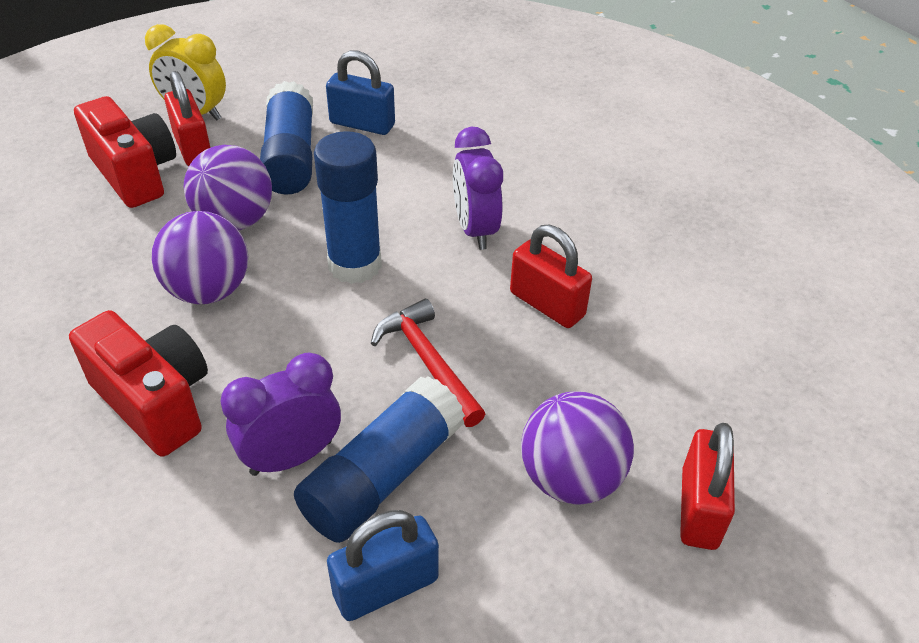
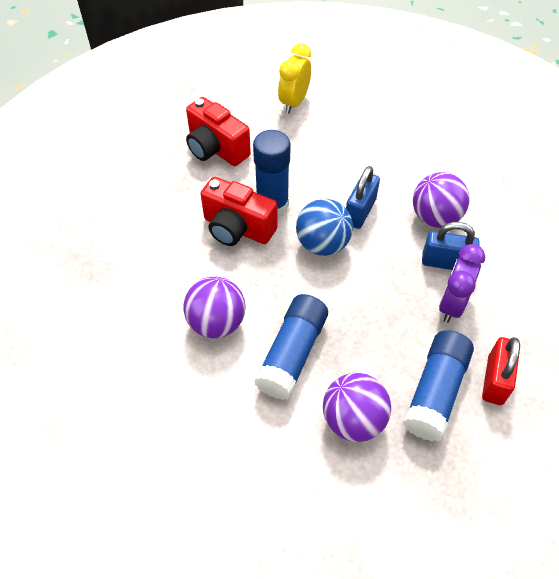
blue ball: none = 0 -> [296,199,353,256] = 1
purple clock: [221,352,341,476] [453,127,503,250] = 2 -> [439,244,485,323] = 1
red hammer: [371,299,486,427] = 1 -> none = 0
red padlock: [164,71,211,166] [510,225,592,328] [680,423,735,550] = 3 -> [482,337,520,405] = 1

